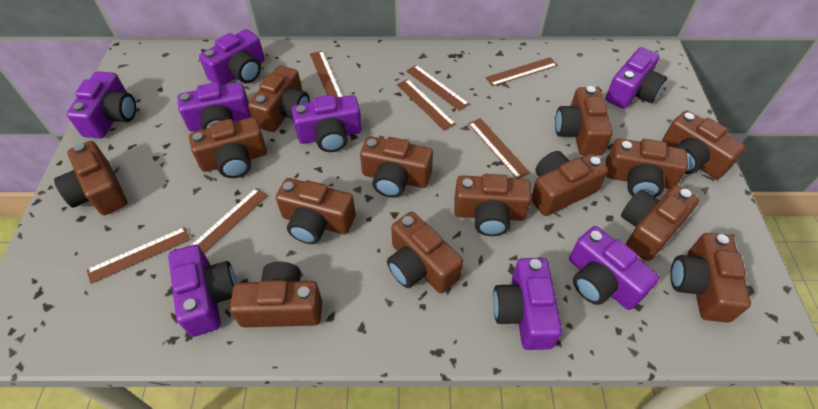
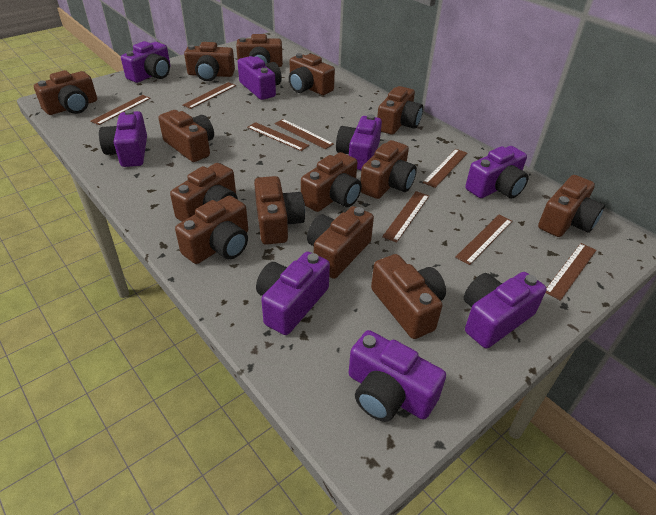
brown ruler: [87,227,190,284] [191,188,268,253] [310,51,343,98] [397,79,456,131] [406,65,470,111] [468,118,530,179] [486,57,558,86] = 7 -> [90,95,151,125] [183,82,236,109] [247,122,309,151] [274,119,334,149] [382,191,429,243] [423,149,468,188] [455,215,512,265] [545,243,596,301] = 8

